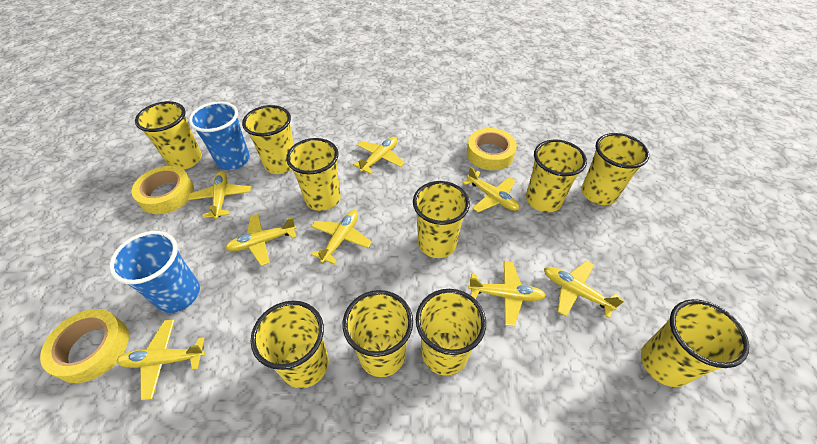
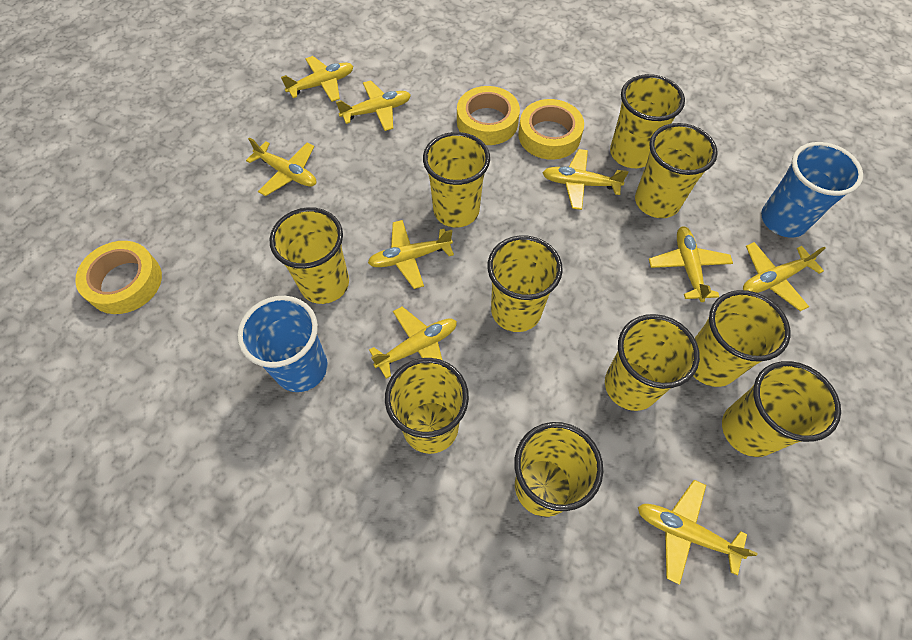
yellow plane: [116,320,205,400] [188,171,251,219] [226,214,297,266] [311,210,372,264] [353,137,405,174] [463,166,520,212] [468,261,546,326] [544,261,625,318] = 8 -> [246,138,317,196] [281,56,353,102] [336,80,411,131] [368,220,454,289] [369,307,457,379] [542,149,629,210] [638,480,758,585] [649,227,733,302] [743,242,826,311] = 9

